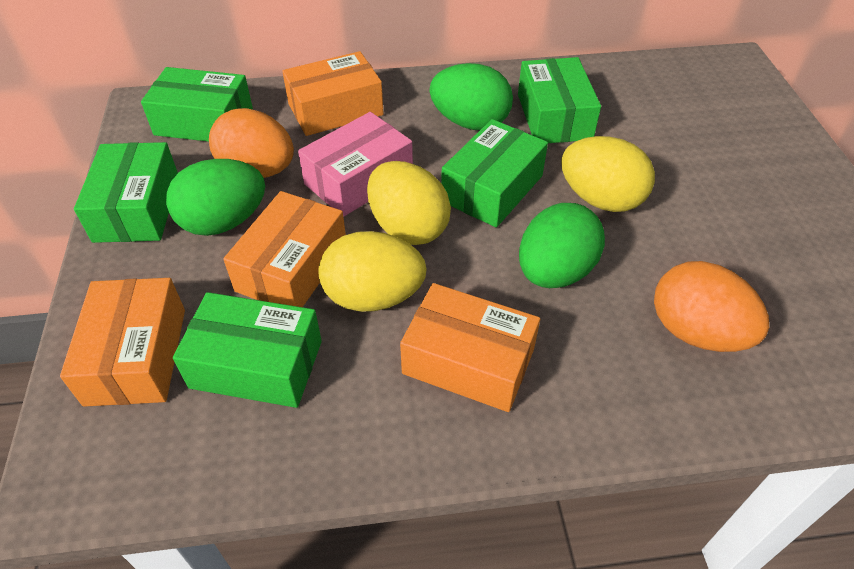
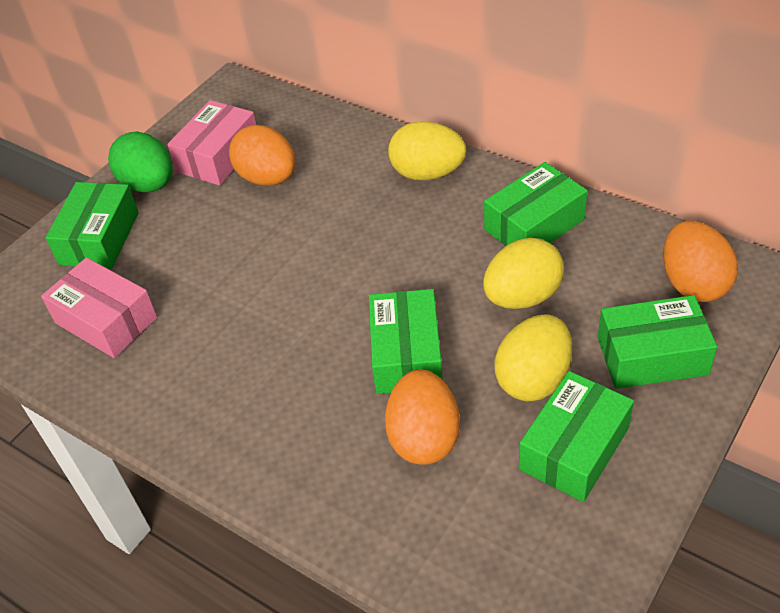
green egg: [166,159,265,236] [429,63,513,130] [519,203,605,288] = 3 -> [108,132,172,192] = 1
orange box: [60,278,185,407] [223,191,346,307] [282,51,384,136] [400,283,540,412] = 4 -> none = 0
orange egg: [209,108,294,178] [654,261,769,352] = 2 -> [229,125,296,186] [385,370,460,465] [663,221,738,302] = 3
pink box: [298,112,413,217] = 1 -> [41,258,157,358] [167,100,256,185] = 2

